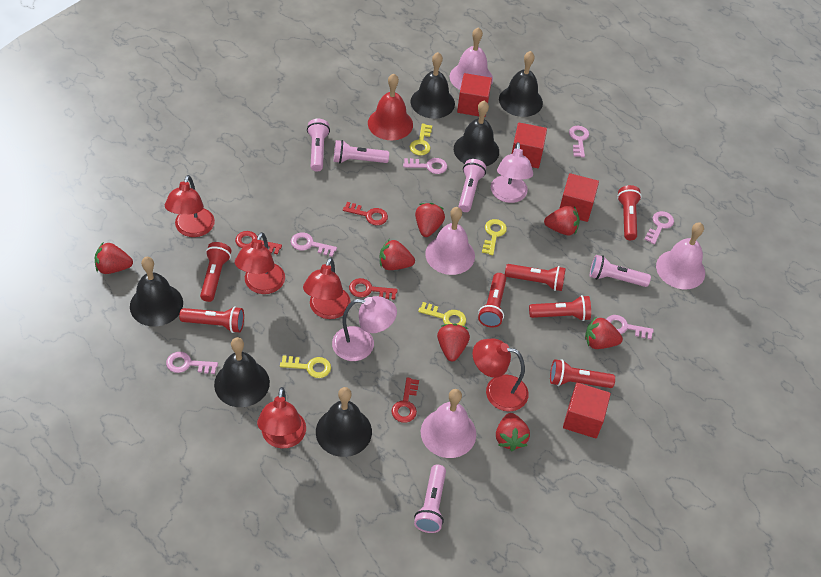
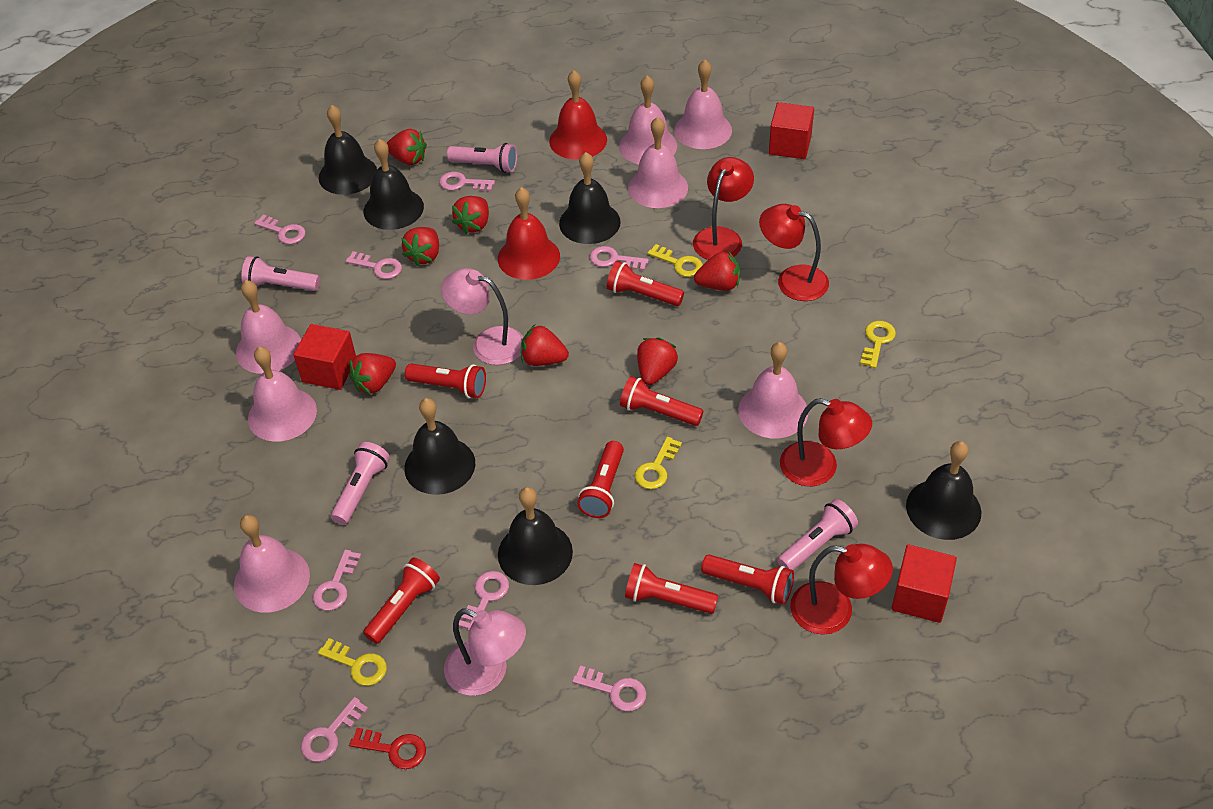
pink bell: [421,389,476,458] [425,207,475,275] [450,27,493,90] [656,222,705,289] = 4 -> [234,515,310,613] [236,280,301,374] [248,346,317,442] [619,75,677,164] [628,117,688,208] [674,60,732,149] [738,342,808,438] = 7
pink flashlight: [307,119,330,171] [334,140,389,163] [414,465,446,533] [458,159,486,212] [590,255,651,287] = 5 -> [241,256,320,291] [331,442,390,525] [447,143,517,173] [777,499,858,570] = 4
pink key: [166,352,218,374] [291,232,337,257] [403,158,447,174] [569,126,589,157] [606,315,654,340] [644,211,674,244] = 6 -> [254,214,306,244] [301,697,368,762] [313,550,361,611] [346,251,402,279] [439,171,495,191] [459,571,509,631] [572,666,647,711] [590,246,649,271] = 8
red bell: [368,74,413,140] = 1 -> [498,187,560,280] [549,70,607,160] = 2
red cube: [457,73,492,116] [512,123,547,168] [559,173,599,222] [563,383,611,438] = 4 -> [293,324,356,390] [769,102,814,159] [891,545,957,623] = 3
red key: [235,231,282,255] [343,202,388,225] [349,278,398,300] [391,377,419,423] = 4 -> [349,728,426,769] = 1
red lamp: [165,175,215,237] [235,232,285,294] [257,387,306,449] [303,257,351,319] [472,338,529,411] = 5 -> [693,157,754,260] [759,204,829,301] [780,398,872,486] [790,544,893,635] = 4

